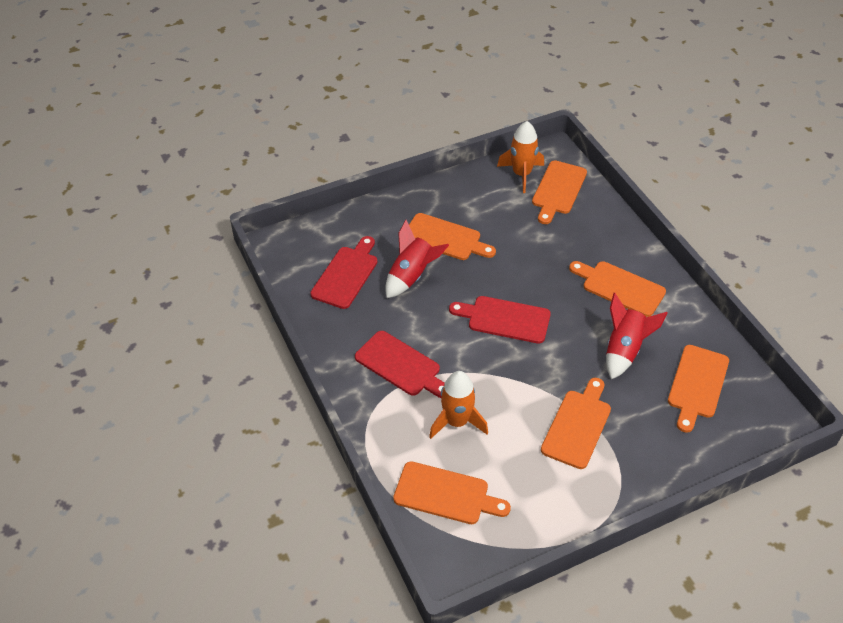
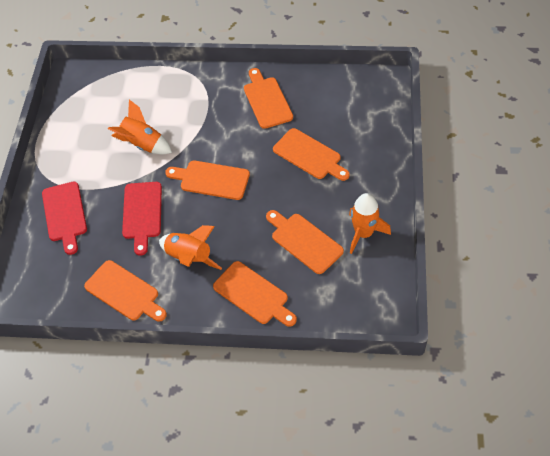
orange rocket: [429,371,488,439] [497,121,544,193] = 2 -> [108,99,172,155] [159,225,222,270] [349,193,391,254] = 3
red cutting board: [310,236,377,309] [355,331,445,398] [449,296,551,344] = 3 -> [42,182,87,255] [122,182,162,256] = 2
red rocket: [385,220,449,298] [606,293,668,379] = 2 -> none = 0

